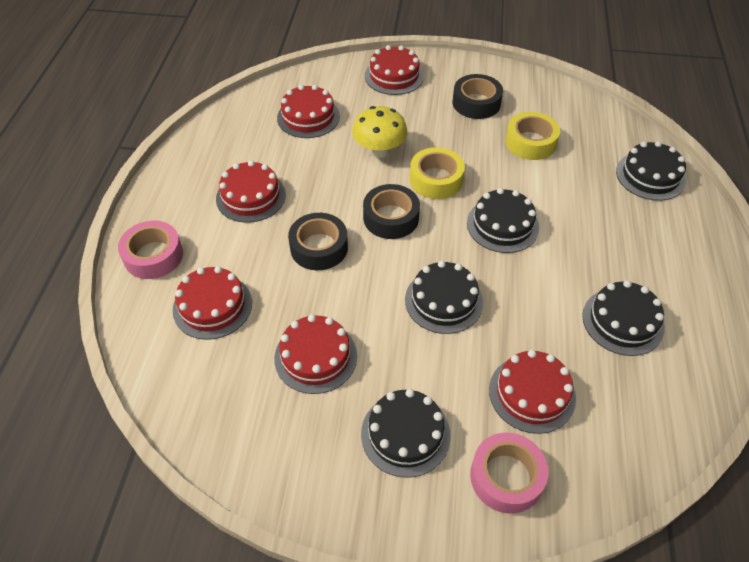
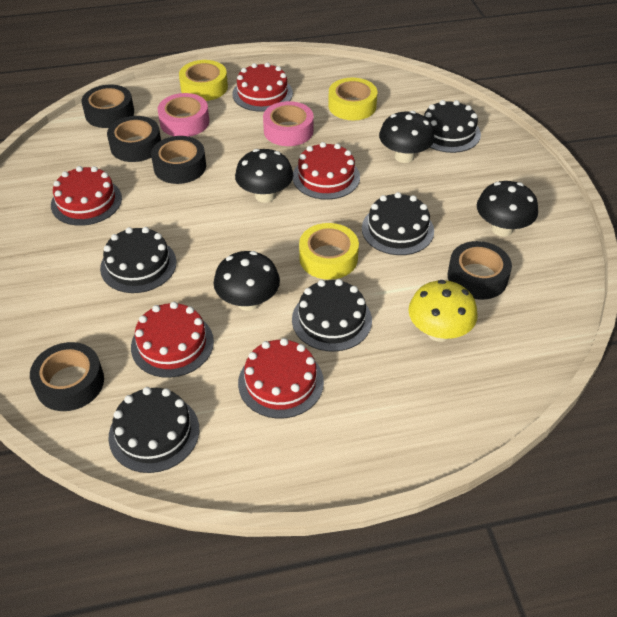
black mushroom: none = 0 -> [214,251,280,311] [235,149,293,203] [379,111,435,163] [477,181,538,237] = 4
black tape: [288,213,348,270] [363,184,420,239] [453,74,503,119] = 3 -> [30,342,104,411] [82,85,134,128] [107,116,161,162] [151,136,206,184] [448,241,512,300] = 5
red cake: [173,266,252,340] [216,160,286,223] [274,314,357,394] [277,85,340,138] [365,45,424,95] [489,350,576,434] = 6 -> [51,166,122,226] [131,302,214,378] [232,62,293,112] [238,338,324,419] [293,142,360,200] = 5
yellow tape: [410,147,465,199] [505,112,560,160] = 2 -> [179,60,228,101] [299,223,359,280] [328,78,377,120] = 3

